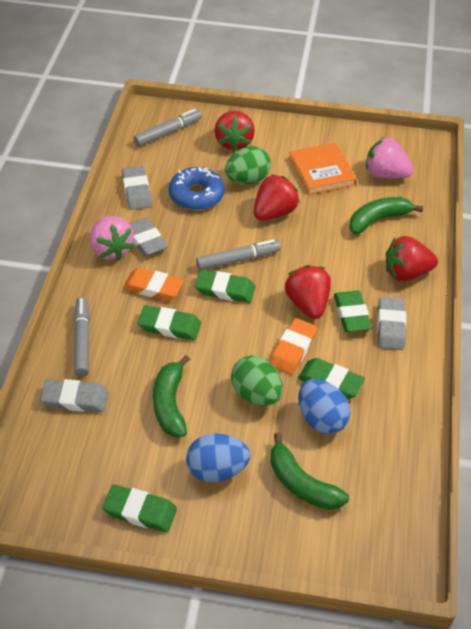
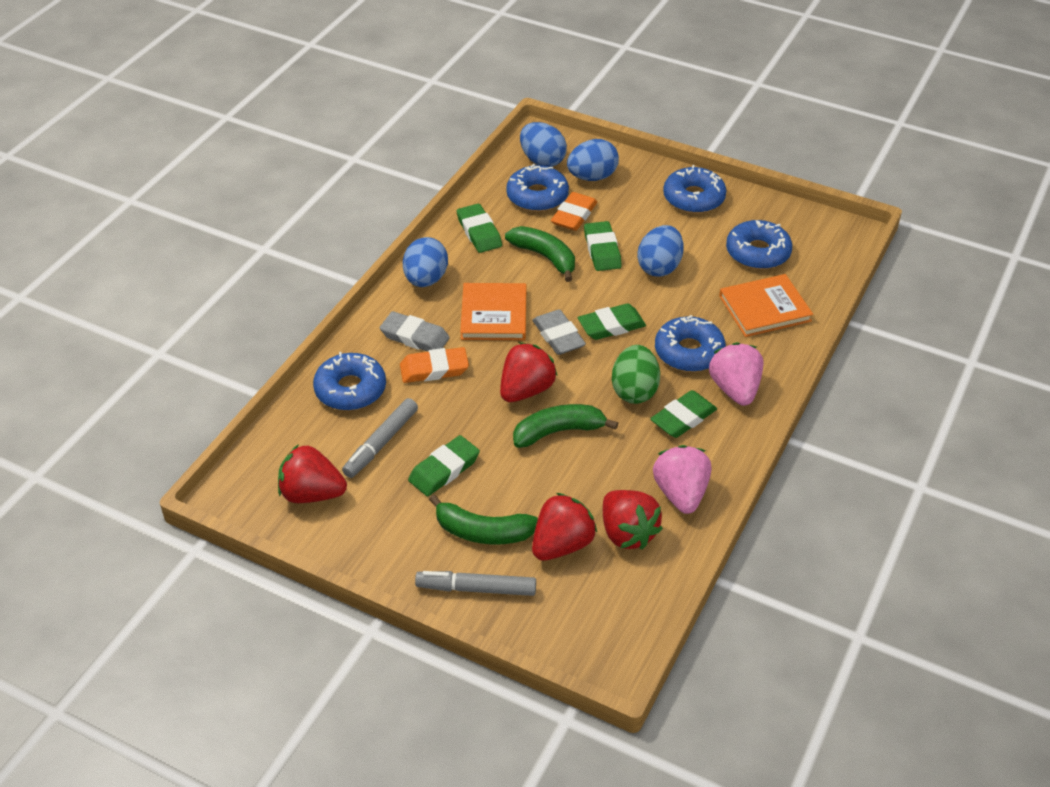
blue donut: [169,167,225,210] = 1 -> [313,352,386,411] [506,164,569,212] [655,315,726,372] [663,165,726,213] [726,220,792,269] = 5
blue egg: [186,434,250,482] [298,379,351,434] = 2 -> [403,237,448,287] [520,122,567,167] [567,139,619,181] [637,225,684,277] = 4
green egg: [225,146,271,184] [231,355,283,406] = 2 -> [612,345,660,404] = 1
grey eraser: [40,379,109,412] [122,166,152,210] [129,218,168,256] [377,297,406,350] = 4 -> [380,311,450,351] [532,309,586,355] = 2
grey marker: [74,297,90,376] [133,109,202,147] [196,239,281,270] = 3 -> [342,398,418,478] [415,571,536,596] = 2
orange book: [289,143,357,194] = 1 -> [460,283,526,340] [719,274,813,337] = 2

